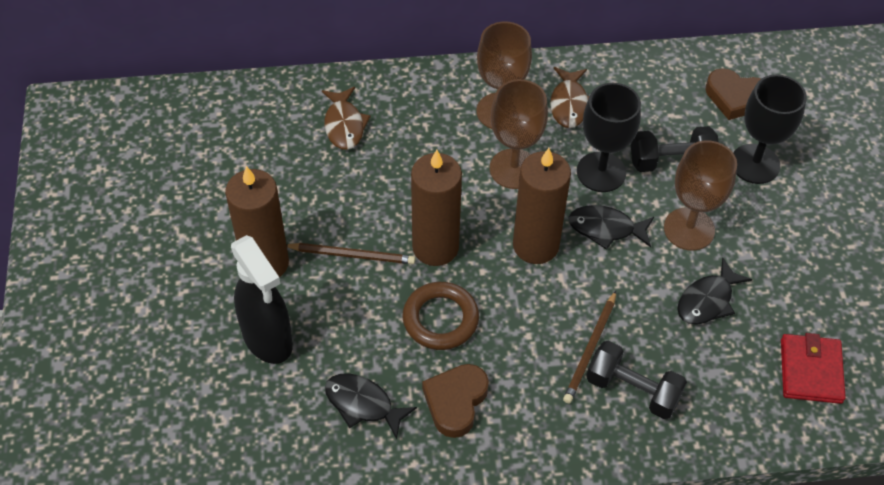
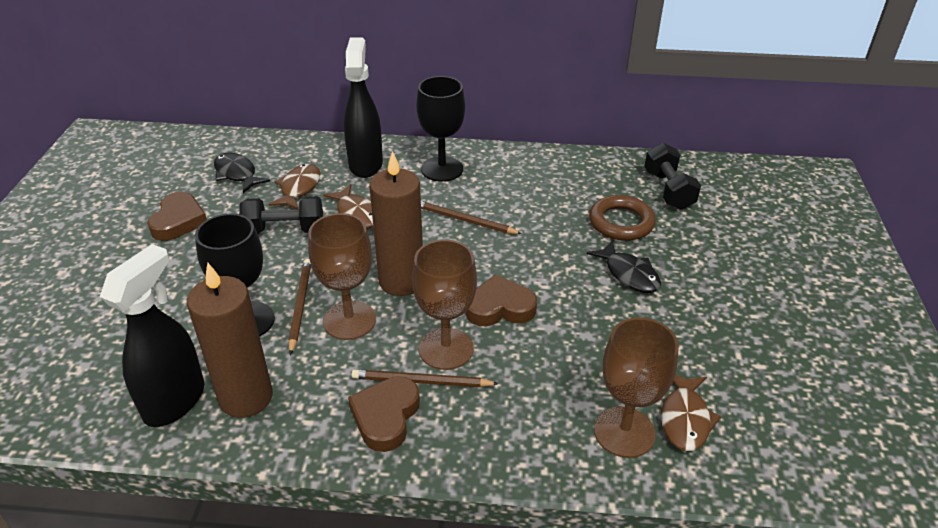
black fish: [325,373,417,440] [568,205,654,250] [677,258,752,325] = 3 -> [214,153,270,193] [587,241,661,293] = 2
black spray bottle: [231,235,293,364] = 1 -> [100,244,205,427] [344,37,383,178] = 2
brown candle: [225,166,289,277] [411,150,462,266] [513,148,571,264] = 3 -> [187,263,273,418] [369,151,423,296] = 2
brown fish: [322,87,371,150] [550,67,590,128] = 2 -> [269,164,320,209] [323,184,373,229] [661,375,721,451] = 3
brown heart: [422,364,489,438] [706,68,761,120] = 2 -> [147,192,207,241] [348,376,420,452] [465,274,537,326] = 3
brown pencil: [286,243,415,264] [563,291,616,404] = 2 -> [288,259,311,355] [352,369,499,387] [421,201,522,234] = 3
red wallet: [781,333,846,404] = 1 -> none = 0

